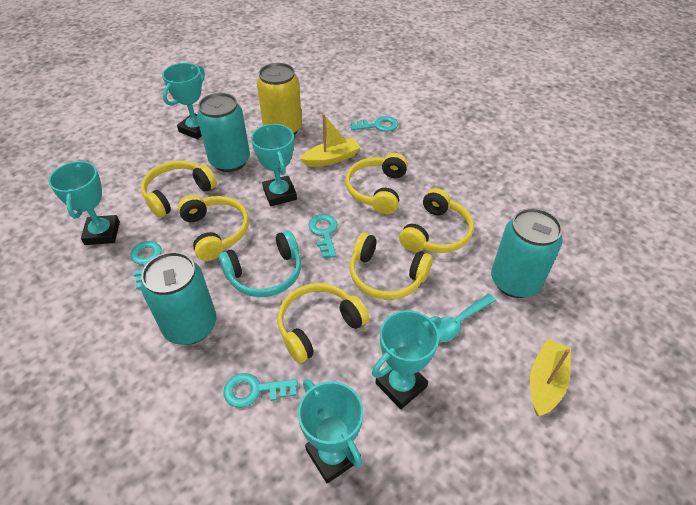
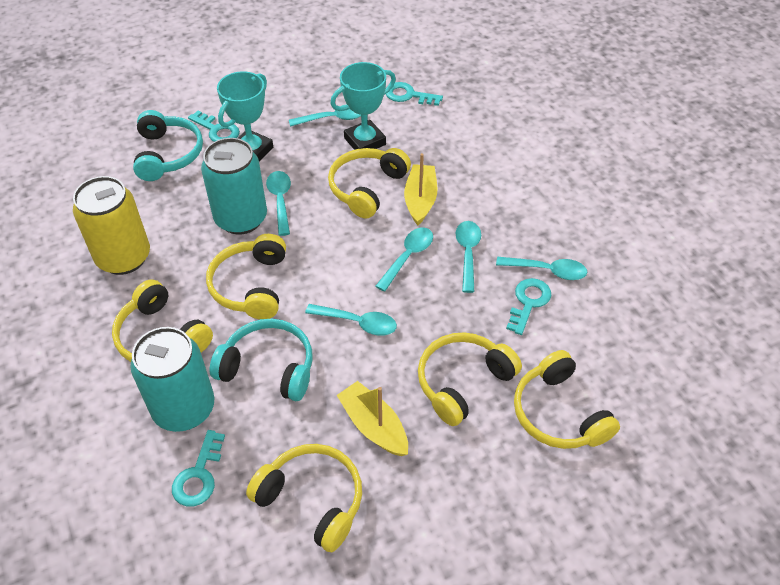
turquoise can: [141,252,216,345] [197,93,250,172] [491,208,563,298] = 3 -> [130,327,214,432] [201,138,267,235] = 2
turquoise headphones: [218,230,301,297] = 1 -> [133,110,203,181] [210,319,313,401] = 2
turquoise spoon: [434,294,496,342] = 1 -> [266,171,291,236] [289,104,361,127] [305,304,397,336] [375,228,433,292] [456,221,481,293] [496,257,588,280] = 6
turquoise trophy: [48,160,120,245] [162,63,205,139] [251,124,297,206] [298,379,363,483] [372,310,441,409] = 5 -> [217,71,273,161] [330,62,396,150] = 2

